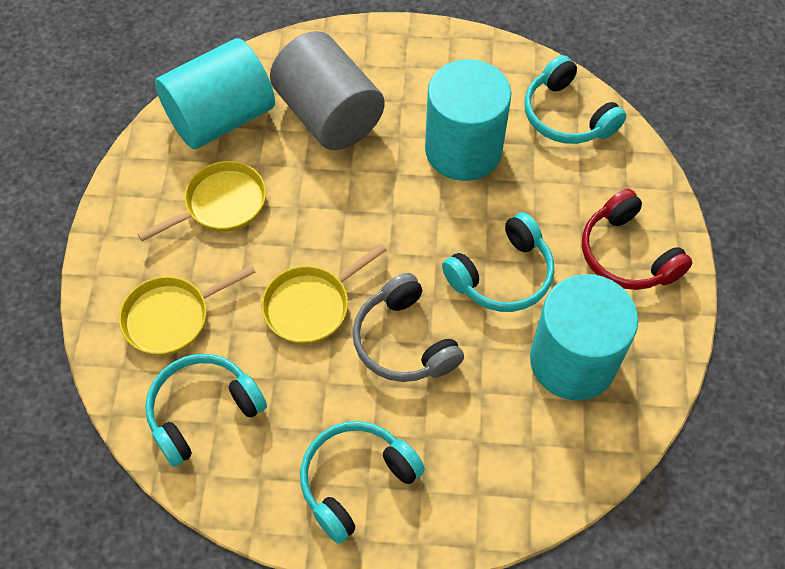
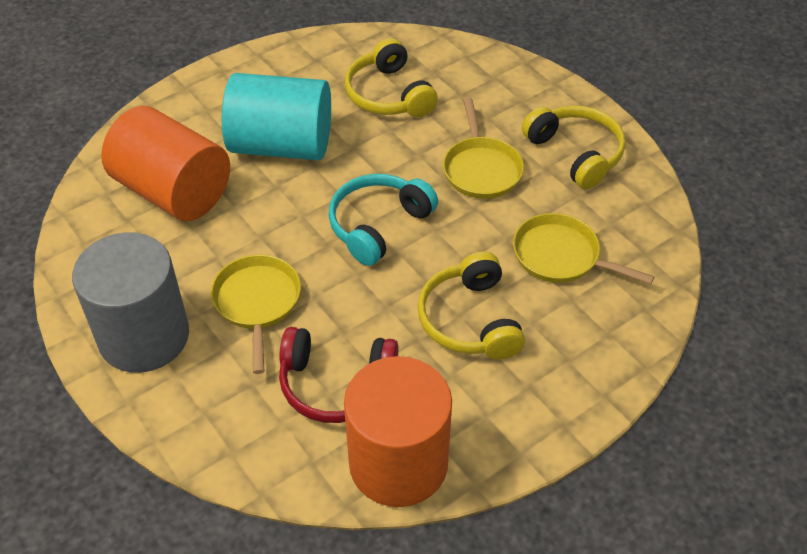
grey headphones: [353,273,464,382] = 1 -> none = 0
orange cylinder: none = 0 -> [101,106,230,221] [344,356,452,507] = 2
turquoise cylinder: [155,38,275,150] [425,59,511,181] [530,274,638,400] = 3 -> [222,73,331,160] = 1
turquoise headphones: [145,354,267,467] [300,421,425,544] [442,212,554,312] [524,55,626,144] = 4 -> [328,174,438,266] = 1
yellow headphones: none = 0 -> [345,38,438,117] [417,251,525,359] [522,105,626,189] = 3

